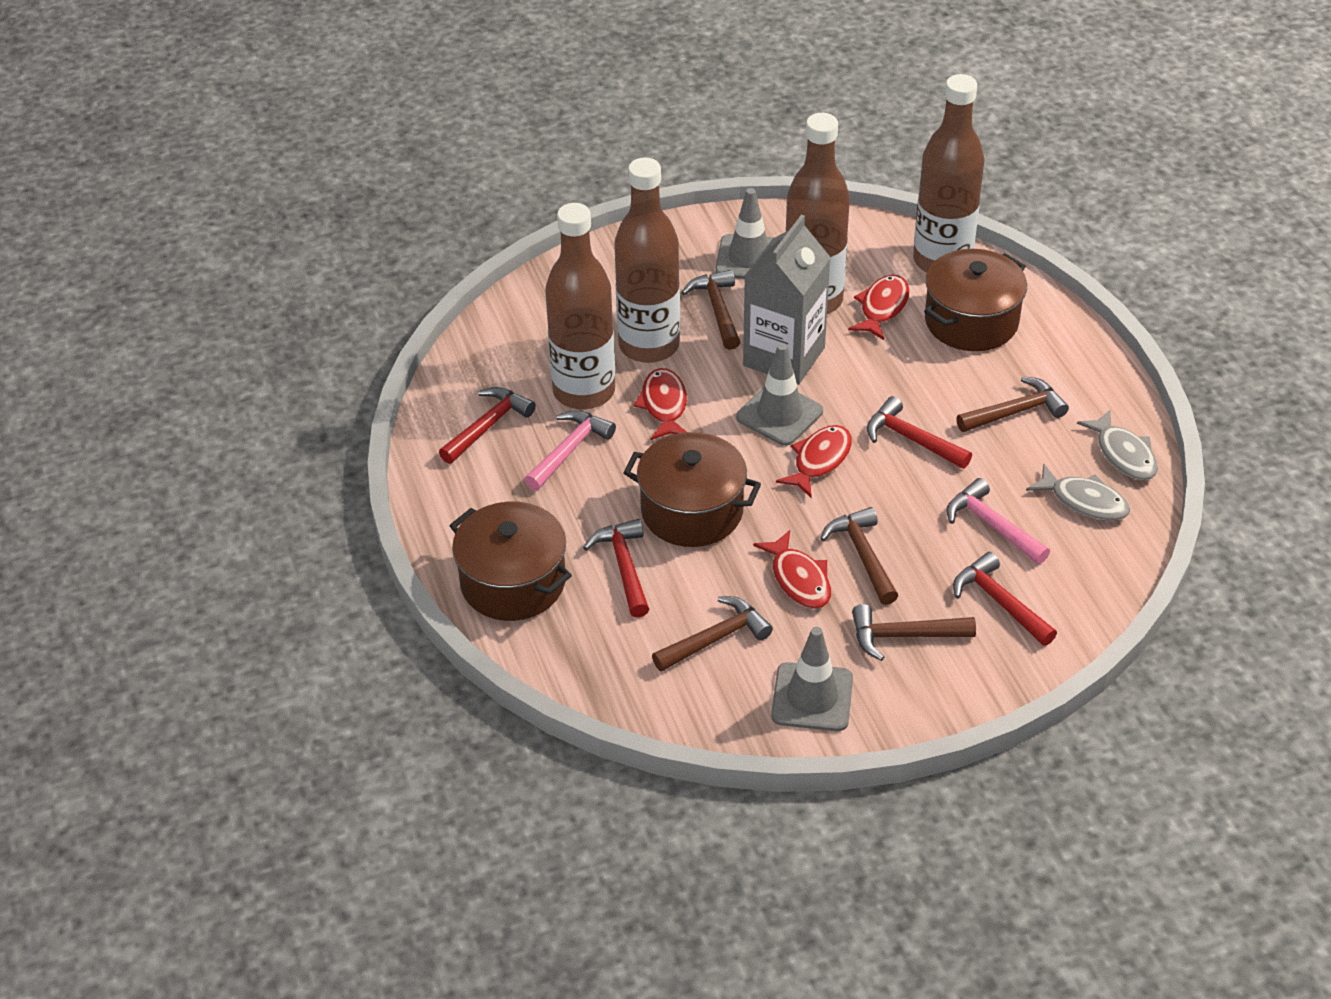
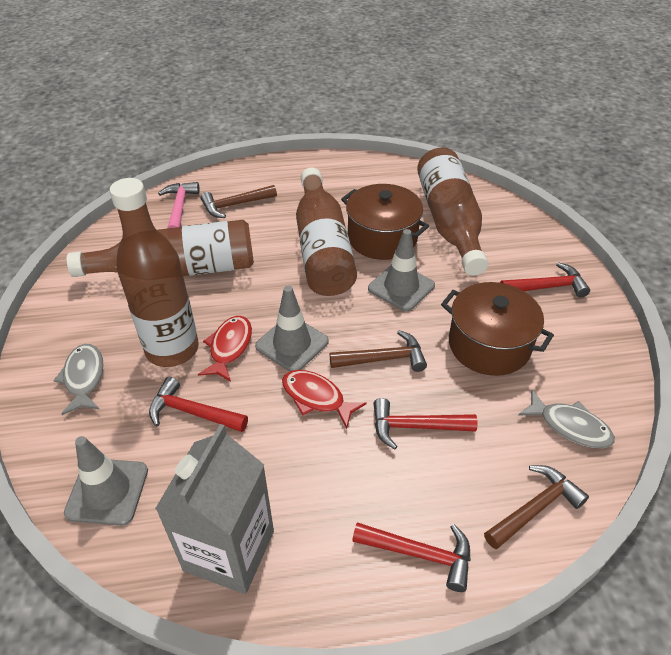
brown hammer: [652,596,773,672] [681,270,740,350] [820,507,898,605] [852,604,976,661] [956,376,1069,432] = 5 -> [200,185,277,218] [330,330,427,372] [484,465,589,549] = 3
brown pot: [449,502,572,621] [623,432,761,547] [924,249,1027,351] = 3 -> [341,184,429,260] [441,282,554,376] = 2
pink hammer: [524,410,616,490] [947,478,1050,564] = 2 -> [158,182,200,228] = 1
red fish: [633,368,687,440] [753,530,831,609] [776,425,852,498] [848,275,910,340] = 4 -> [198,316,252,382] [282,370,367,429] = 2

